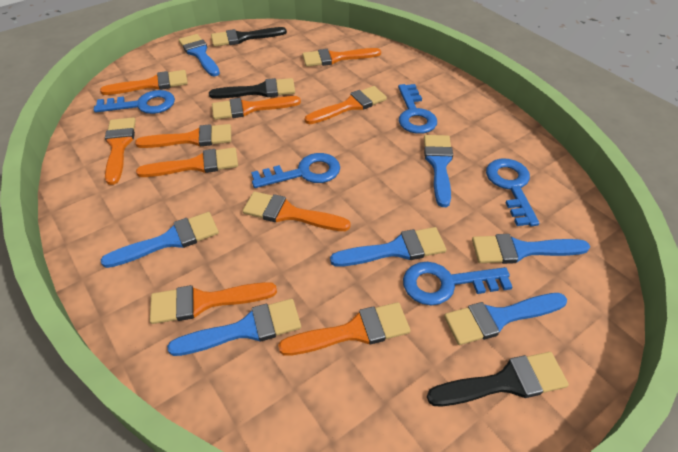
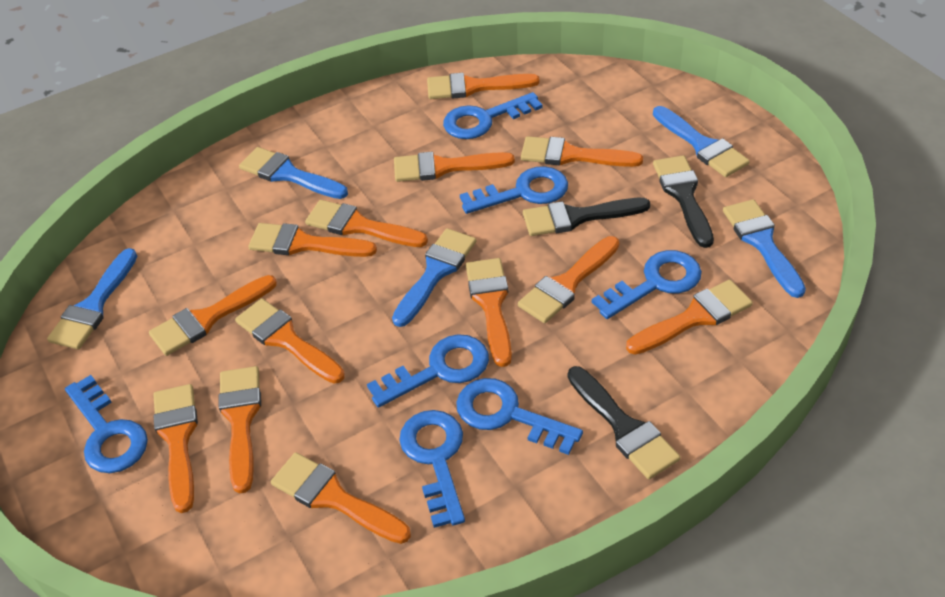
blue brush: [101,212,219,268] [167,299,301,356] [179,34,220,76] [330,227,446,267] [424,135,453,207] [444,293,567,345] [472,234,590,264] = 7 -> [47,248,137,350] [239,147,348,199] [392,228,476,327] [653,106,750,177] [723,199,806,298] = 5
blue key: [94,90,175,114] [251,153,340,188] [398,84,437,134] [403,262,512,305] [486,159,539,226] = 5 -> [65,375,148,473] [367,334,489,408] [399,410,465,528] [443,92,543,139] [456,378,583,455] [460,166,568,214] [592,250,702,319] = 7
orange brush: [100,70,188,95] [105,118,136,185] [135,124,231,148] [136,147,238,177] [150,282,277,324] [212,96,301,120] [243,192,351,231] [278,302,411,356] [302,48,381,67] [305,86,387,124] = 10 -> [149,275,277,356] [153,384,198,513] [219,366,261,494] [235,298,345,384] [248,223,377,257] [271,452,411,544] [305,200,428,247] [394,152,515,182] [427,73,540,99] [466,258,512,367] [518,236,619,323] [521,136,643,167] [626,280,753,355] = 13

